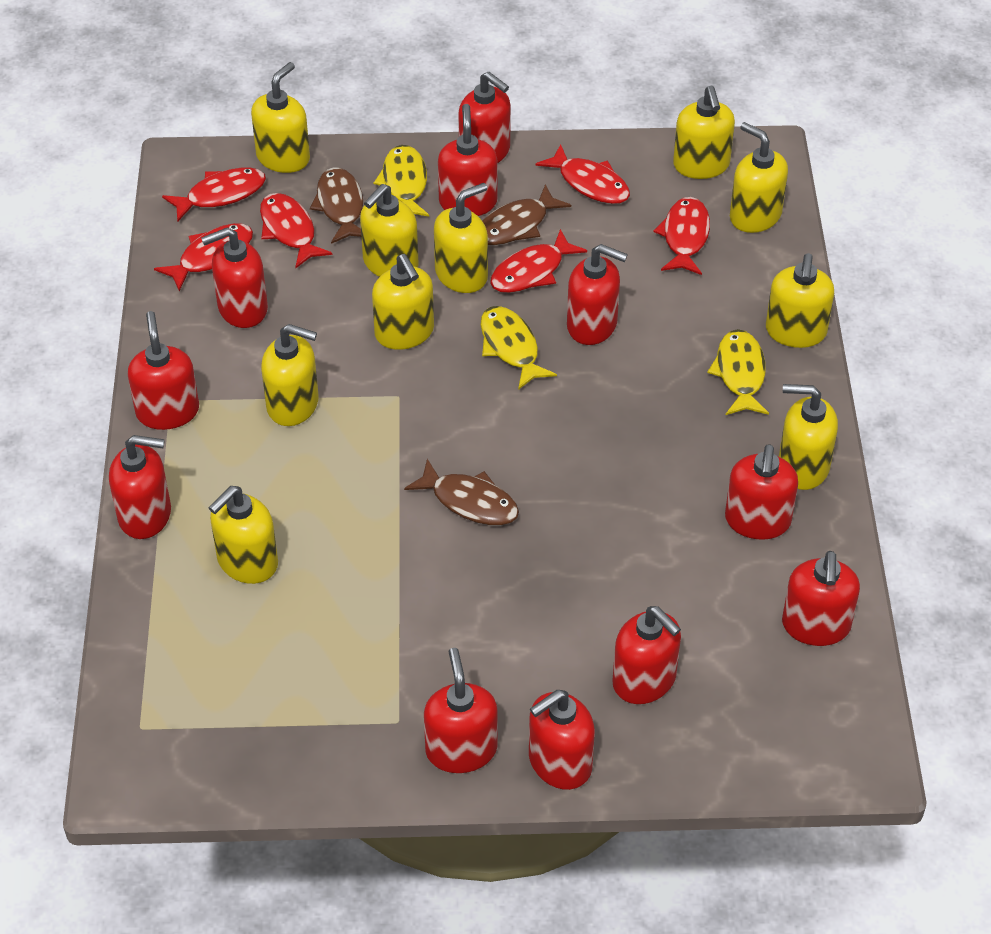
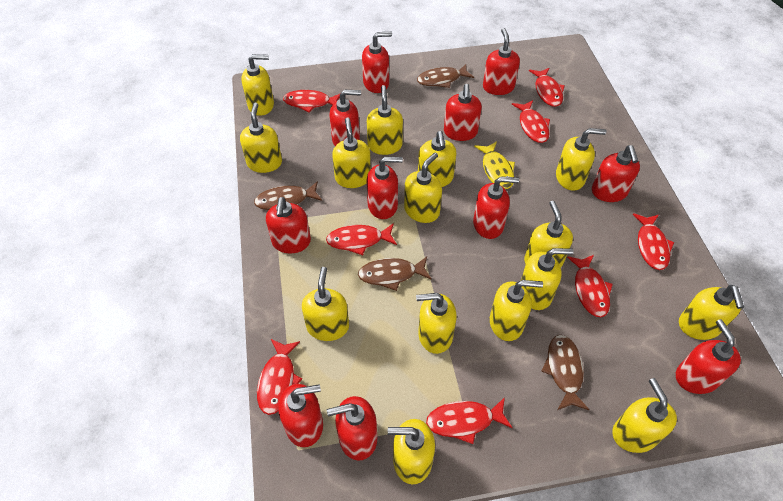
brown fish: [310,167,363,244] [404,459,519,525] [483,184,571,245] = 3 -> [254,181,322,210] [358,256,432,291] [417,64,474,88] [541,335,589,410] = 4
red fish: [154,223,253,291] [162,168,266,221] [260,193,332,268] [490,229,587,293] [536,144,630,204] [653,197,710,275] = 6 -> [257,339,302,415] [283,90,340,113] [326,223,397,255] [426,397,513,444] [512,100,550,143] [529,68,565,107] [567,255,613,317] [633,213,674,270] = 8
yellow fish: [374,145,429,217] [481,306,557,390] [707,329,769,415] = 3 -> [474,141,515,189] = 1
yellow soap dispenser: [209,486,278,584] [251,62,310,173] [261,324,319,426] [360,184,418,277] [372,254,434,350] [434,183,488,293] [673,86,735,179] [730,122,788,233] [766,253,834,348] [779,384,838,490] = 10 -> [240,102,282,173] [241,54,274,116] [302,267,349,341] [332,117,371,188] [367,85,403,155] [388,419,435,484] [404,153,442,223] [416,293,457,354] [418,131,456,187] [490,280,543,341] [521,248,574,310] [524,201,573,267] [556,128,607,191] [612,378,677,453] [679,285,744,340] = 15

